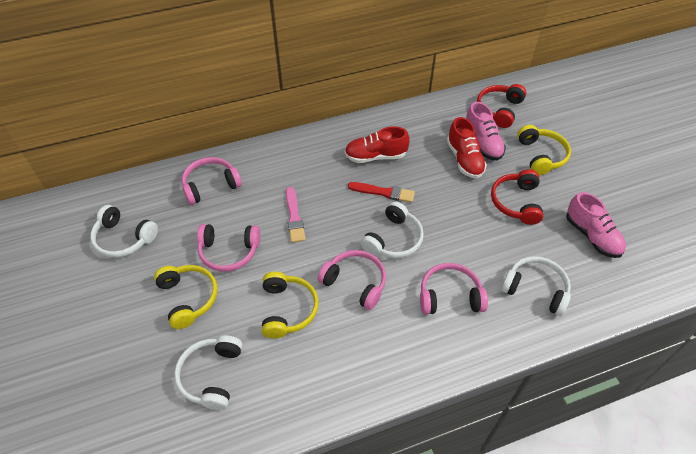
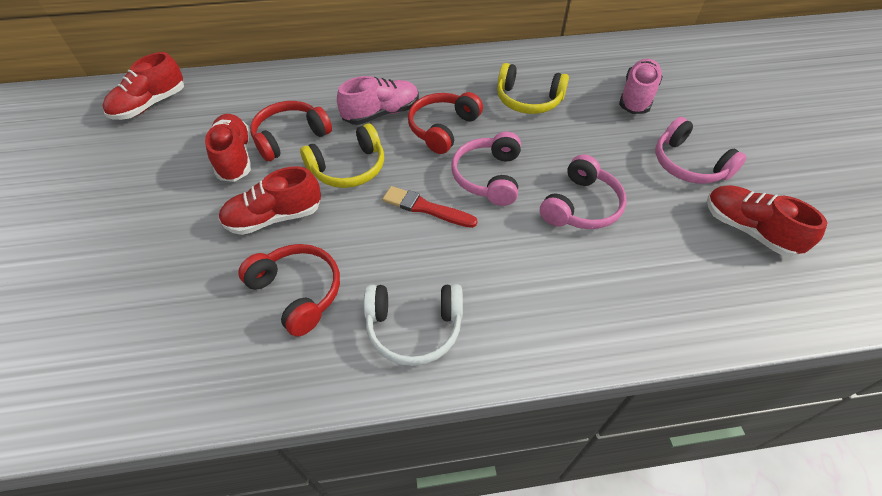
pink brush: [286,187,306,243] = 1 -> none = 0
pink headphones: [182,157,242,205] [197,224,260,272] [318,250,386,310] [420,263,488,315] = 4 -> [452,132,521,206] [540,154,627,229] [656,117,746,184] = 3
red headphones: [477,84,527,128] [491,169,543,225] = 2 -> [238,244,340,337] [250,101,332,161] [408,92,483,154] = 3
red shoe: [345,126,410,163] [447,117,487,178] = 2 -> [102,52,184,120] [205,114,251,182] [219,166,321,235] [707,185,827,257] = 4
white headphones: [90,205,158,257] [174,335,242,410] [361,201,424,258] [501,256,571,316] = 4 -> [364,284,463,366] = 1
yellow headphones: [154,265,218,329] [262,272,319,339] [517,125,571,175] = 3 -> [300,124,384,188] [497,63,569,114] = 2

